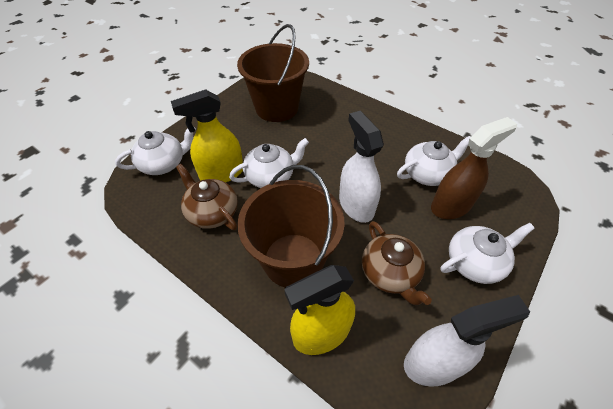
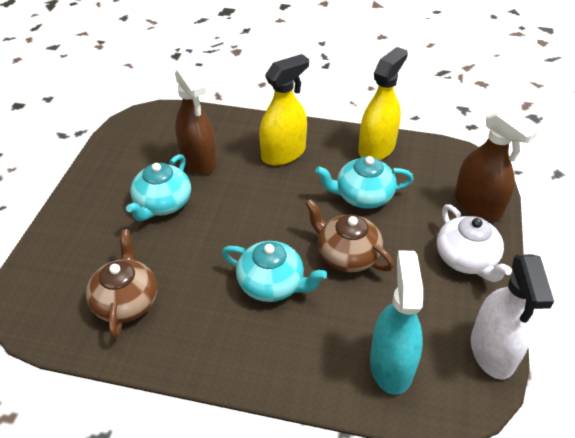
brown bucket: [237,24,309,122] [237,165,345,288] = 2 -> none = 0
brown spray bottle: [431,117,517,219] = 1 -> [175,64,217,174] [454,107,539,221] = 2
turquoise spray bottle: none = 0 -> [370,250,423,395] = 1
turquoise teapot: none = 0 -> [126,154,191,221] [222,241,327,302] [315,156,414,209] = 3
white spray bottle: [339,111,384,223] [404,295,530,387] = 2 -> [471,254,554,379] = 1
white teapot: [115,126,196,175] [229,138,309,188] [397,136,471,186] [440,223,535,284] = 4 -> [437,204,512,282] = 1

